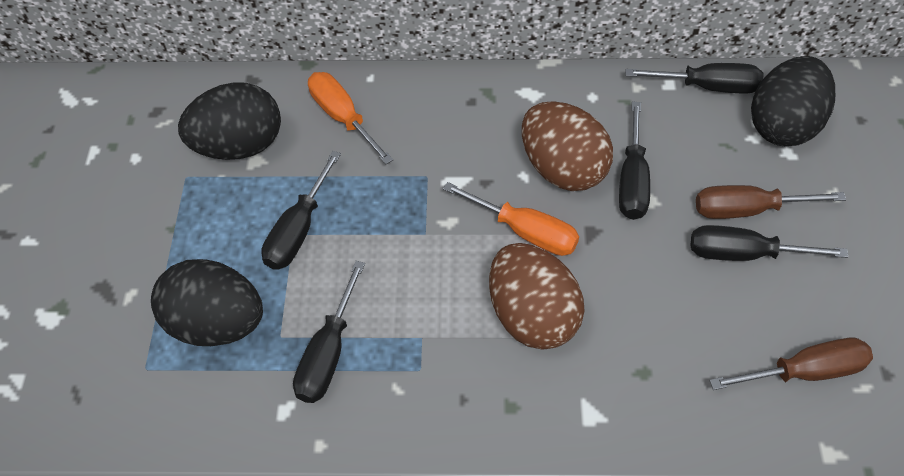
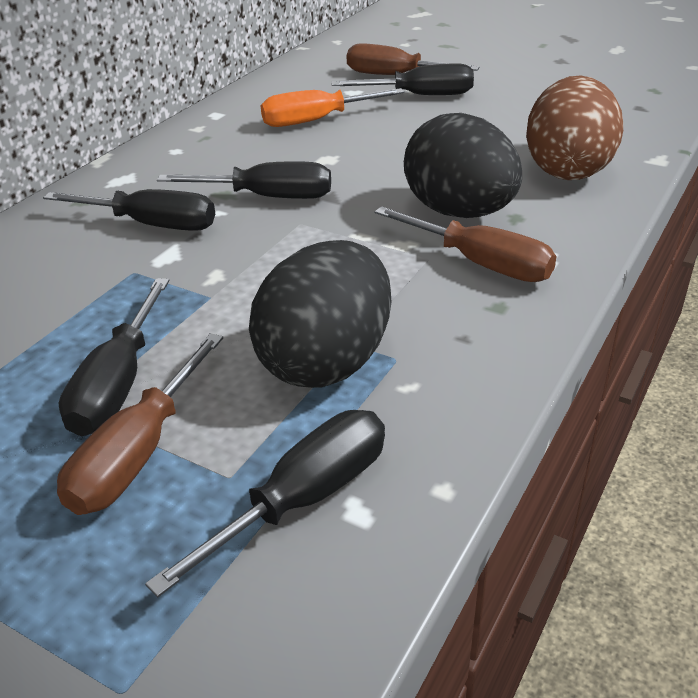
black egg: [151,259,263,346] [178,82,281,160] [751,56,835,146] = 3 -> [249,240,391,388] [404,113,522,218] = 2
brown egg: [489,243,585,350] [522,102,613,191] = 2 -> [526,75,623,180] = 1
brown screwdriver: [696,185,846,219] [709,338,873,390] = 2 -> [57,333,223,515] [346,43,479,75] [375,206,556,282] = 3
orange screwdriver: [308,72,393,164] [443,182,579,256] = 2 -> [261,88,405,127] = 1

